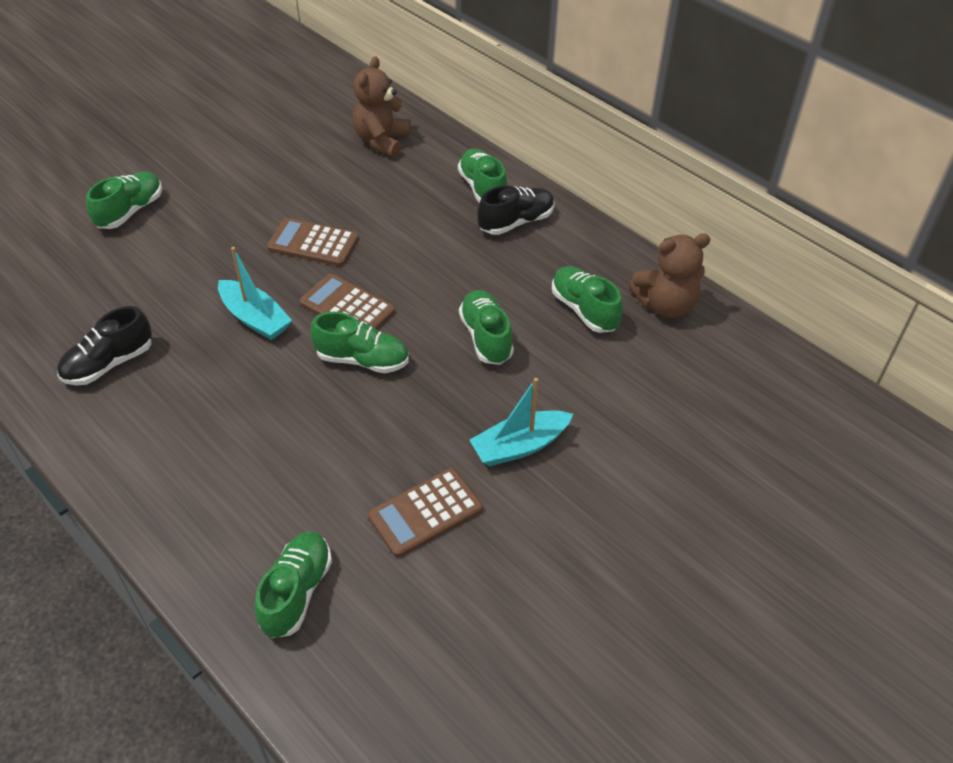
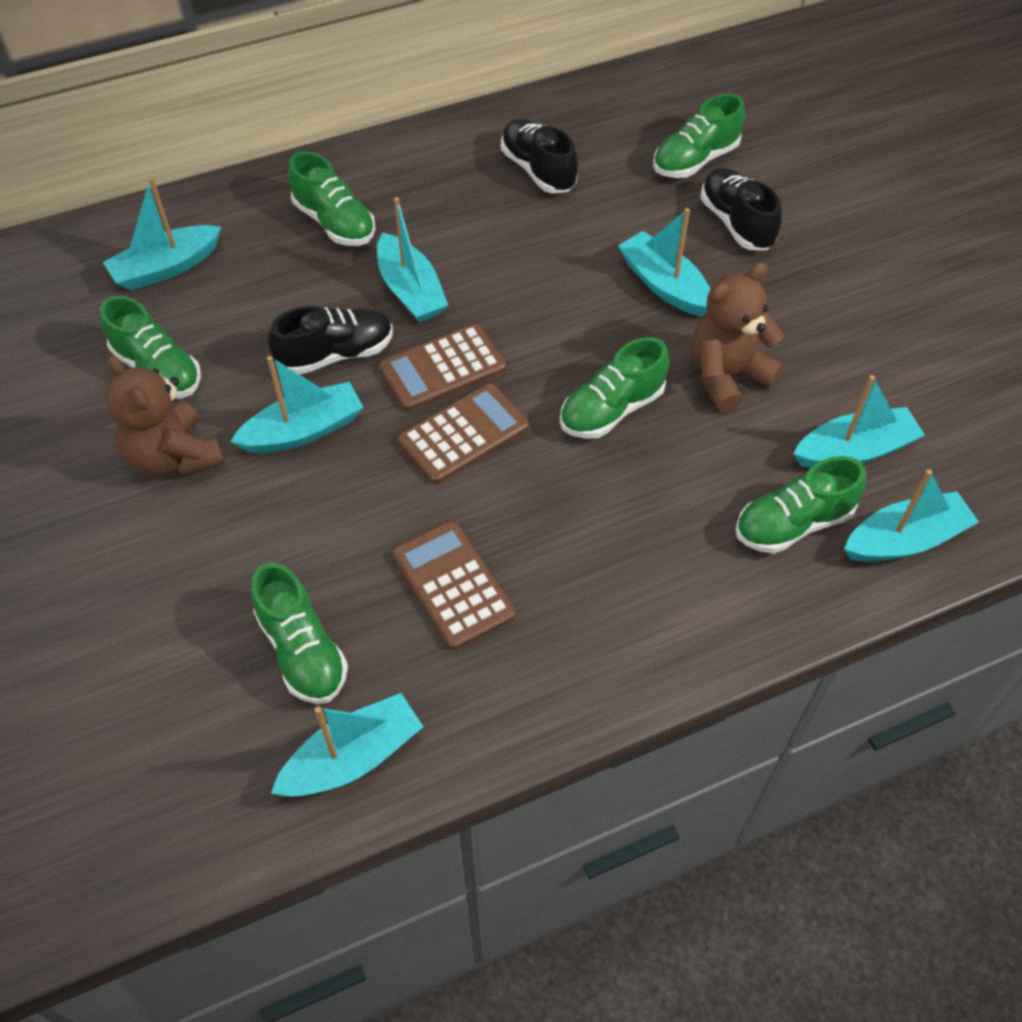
black shoe: [57,306,152,385] [477,186,555,235] = 2 -> [268,306,393,375] [501,118,578,193] [700,168,782,250] = 3
turquoise boat: [218,247,292,340] [470,378,573,466] = 2 -> [103,178,221,291] [230,356,363,453] [271,693,423,797] [377,197,448,323] [618,208,711,317] [793,375,925,468] [844,469,979,562] = 7

